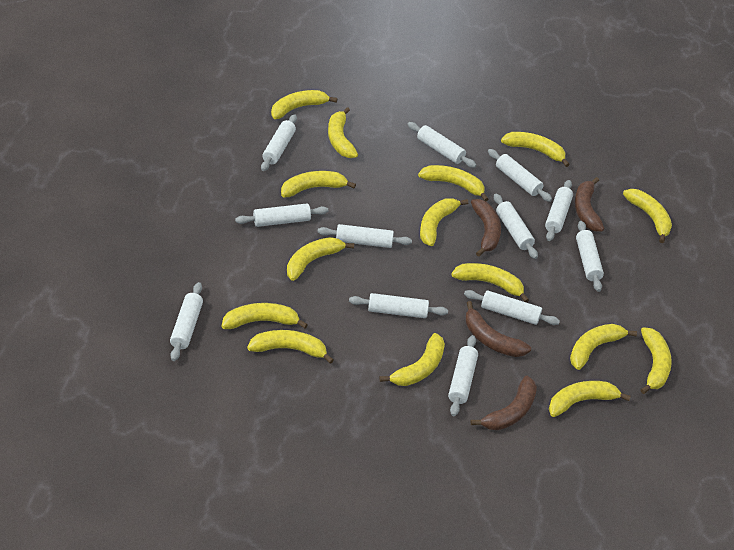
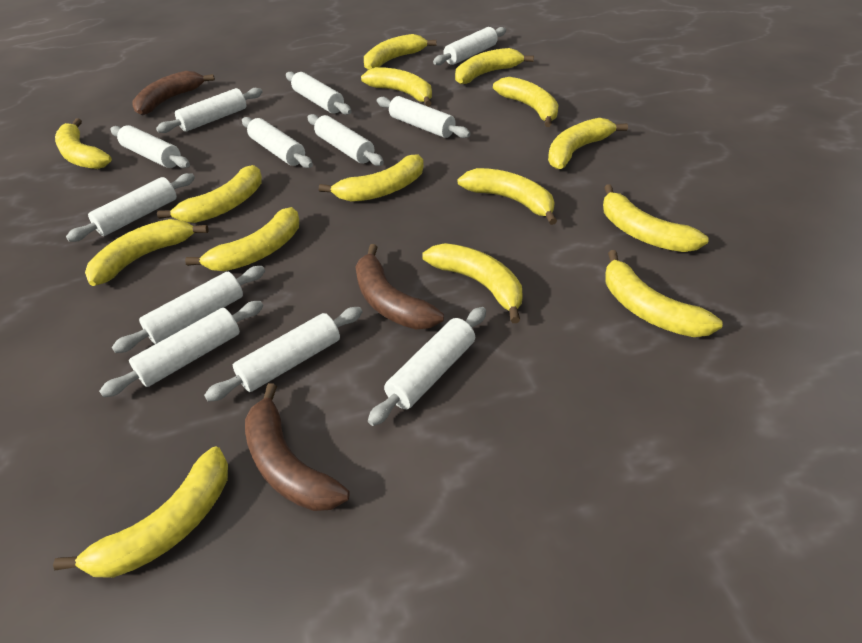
brown banana: [465,301,531,357] [471,199,501,257] [471,376,537,430] [575,177,604,232] = 4 -> [133,71,215,115] [245,383,350,511] [355,244,444,329] = 3

